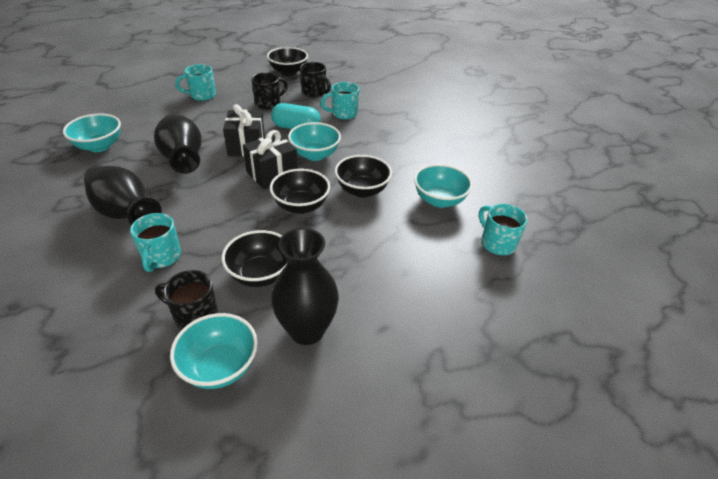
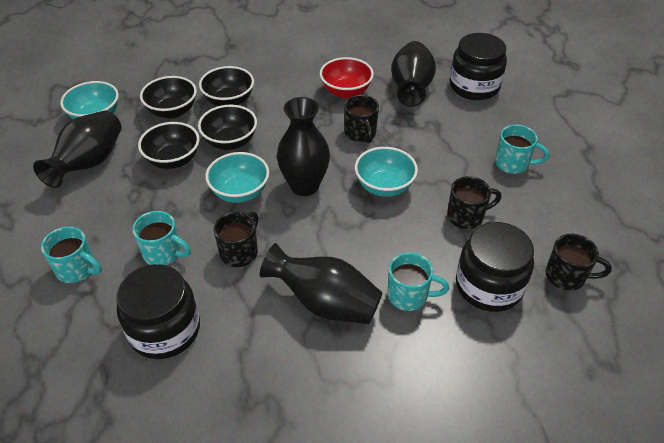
black gift: [223,104,265,156] [243,130,298,189] = 2 -> none = 0
black jar: none = 0 -> [116,264,200,359] [450,33,507,100] [456,222,534,312] = 3
black mug: [155,270,218,330] [251,72,288,109] [300,62,331,97] = 3 -> [213,212,259,267] [344,95,379,143] [447,176,501,229] [546,234,612,291] = 4
black vase: [84,166,162,225] [154,114,202,174] [271,228,339,345] = 3 -> [33,111,122,188] [260,243,383,324] [277,97,330,196] [391,41,436,107] = 4
red bowl: none = 0 -> [320,57,374,98] = 1
turquoise bowl: [63,114,121,152] [170,313,258,389] [288,122,341,161] [414,164,473,208] = 4 -> [60,81,119,119] [205,152,269,203] [355,147,418,197] = 3
turquoise capsule: [271,103,321,129] = 1 -> none = 0

